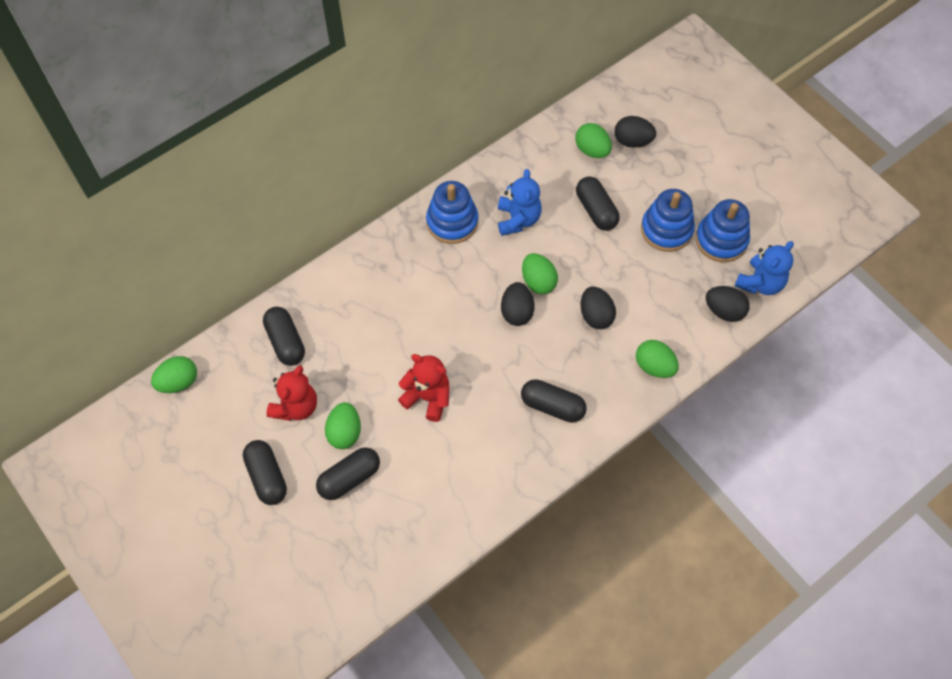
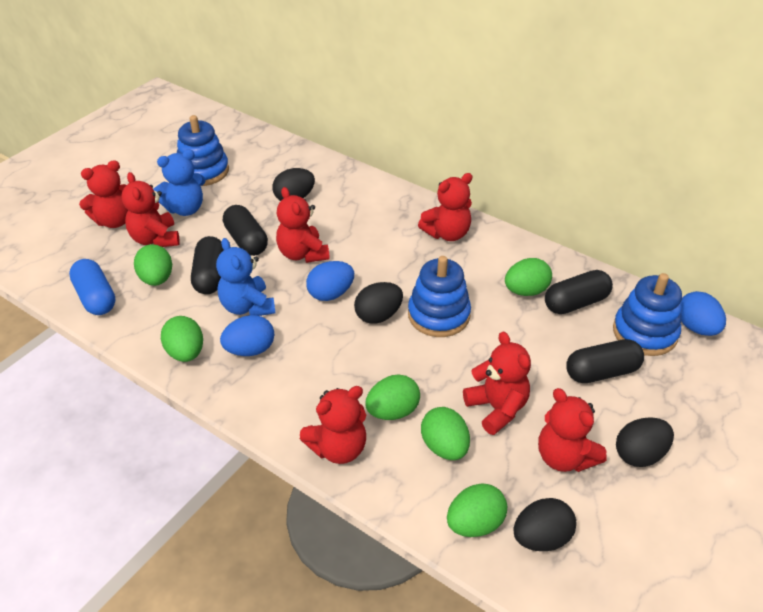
black capsule: [243,440,287,505] [263,307,305,366] [316,447,380,500] [521,379,587,423] [576,177,620,231] = 5 -> [191,236,224,294] [223,205,268,256] [545,270,613,314] [566,339,644,383] = 4
blue capsule: none = 0 -> [69,259,115,315] = 1
blue egg: none = 0 -> [220,315,274,356] [306,261,354,301] [681,291,726,336] = 3
green egg: [151,356,197,393] [325,402,361,449] [522,253,558,294] [575,123,612,158] [636,340,679,378] = 5 -> [134,244,172,286] [161,316,203,362] [365,374,420,420] [421,407,470,460] [447,483,507,537] [505,258,552,296] = 6
red teddy bear: [267,365,317,421] [398,354,449,422] = 2 -> [79,160,128,228] [122,172,180,247] [276,187,330,263] [300,386,366,464] [418,173,472,241] [463,331,531,435] [538,388,607,472] = 7

